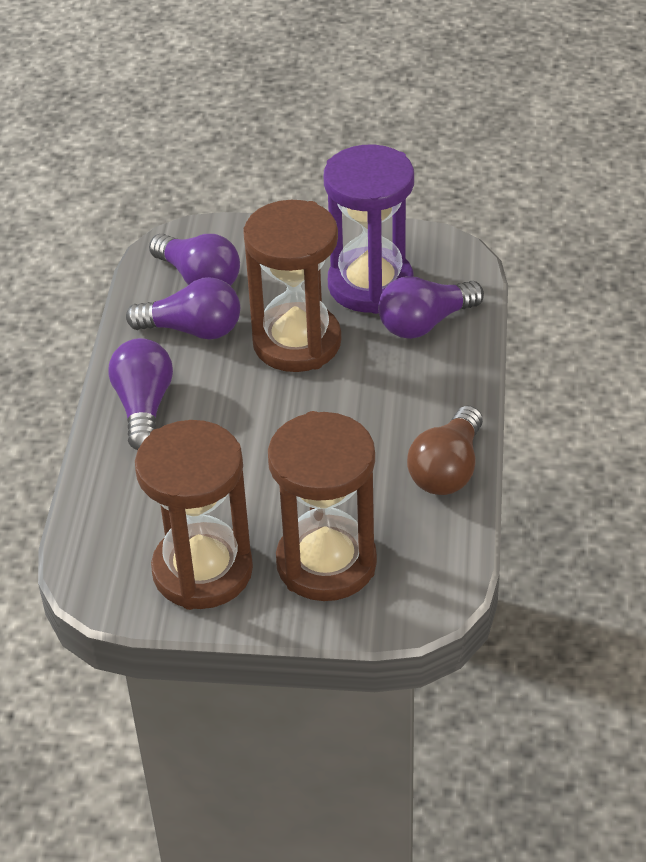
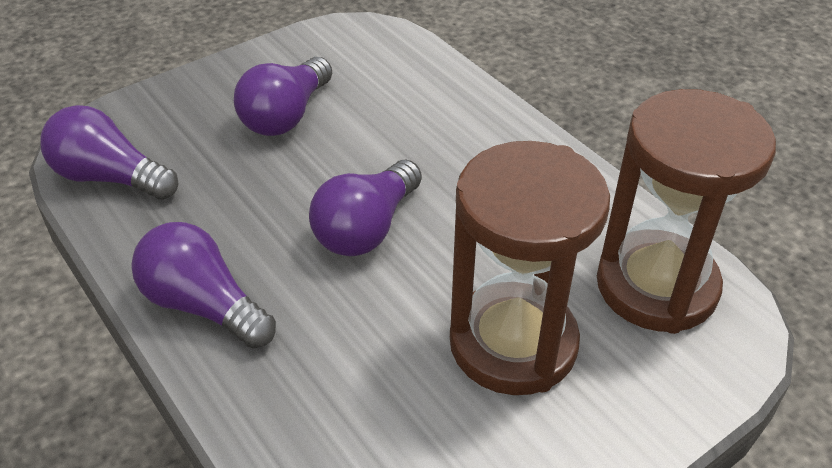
brown hourglass: [135,420,253,610] [243,200,341,372] [268,411,377,601] = 3 -> [450,141,610,395] [597,89,776,334] = 2
brown light bulb: [407,406,483,495] = 1 -> none = 0
purple hourglass: [324,145,414,314] = 1 -> none = 0

